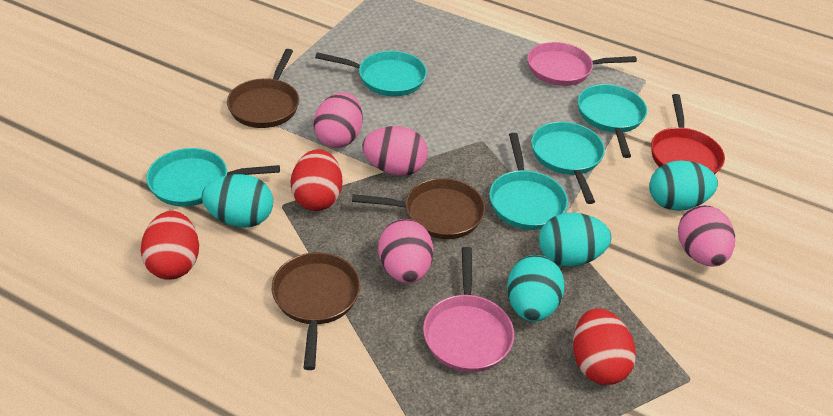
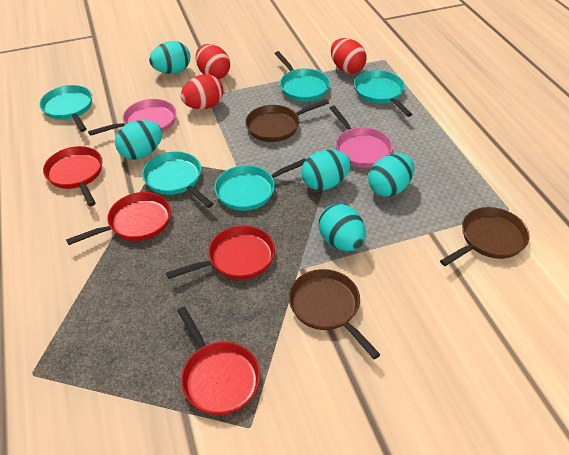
pink egg: [313,92,363,148] [362,126,428,176] [378,219,433,283] [678,205,735,266] = 4 -> none = 0
red pan: [651,94,725,174] = 1 -> [43,146,102,206] [66,192,171,245] [166,226,275,280] [177,307,260,415] = 4
turquoise egg: [202,174,273,228] [507,255,565,322] [539,213,611,267] [649,161,718,211] = 4 -> [115,120,162,159] [149,41,190,74] [301,150,351,190] [318,204,366,251] [368,154,414,197] = 5

